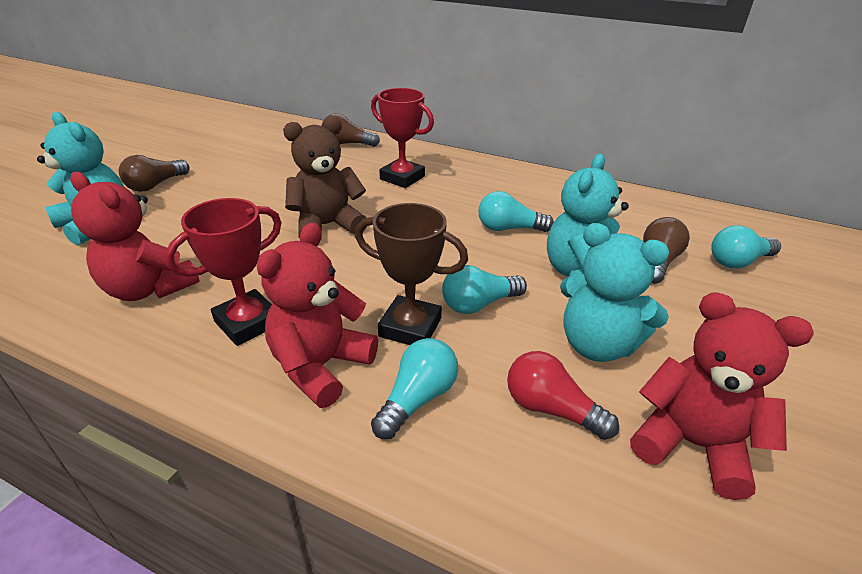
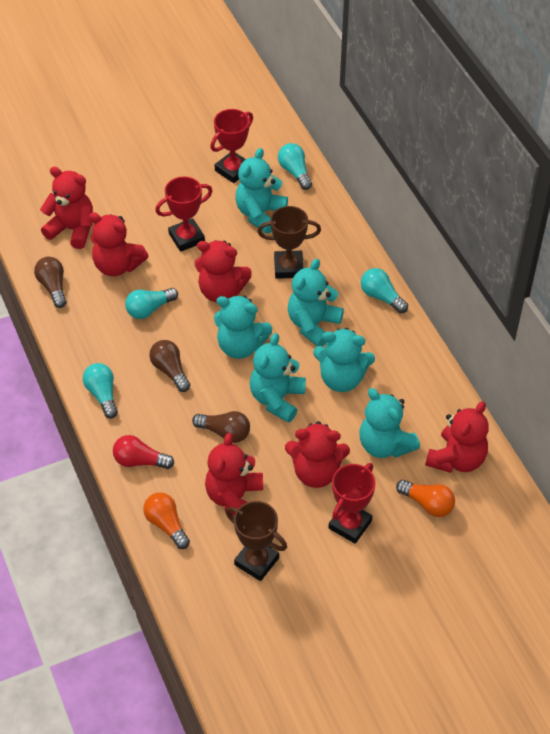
brown teddy bear: [283,116,367,238] = 1 -> none = 0
brown trophy: [355,203,468,345] = 1 -> [226,501,287,581] [257,206,321,279] = 2
orange light bulb: none = 0 -> [143,492,190,549] [396,480,455,517] = 2
red teddy bear: [70,172,200,301] [257,222,378,408] [630,292,813,500] = 3 -> [40,167,93,249] [89,212,148,276] [194,240,252,302] [205,433,263,516] [285,421,350,488] [425,401,489,473] = 6
red trophy: [165,198,282,346] [371,88,434,188] = 2 -> [155,176,212,252] [210,109,253,183] [328,463,376,544] = 3
turquoise teddy bear: [37,112,124,245] [547,154,629,276] [560,223,669,362] = 3 -> [214,295,272,359] [235,148,288,234] [250,333,306,423] [288,259,344,346] [313,328,375,392] [359,388,420,458] = 6

